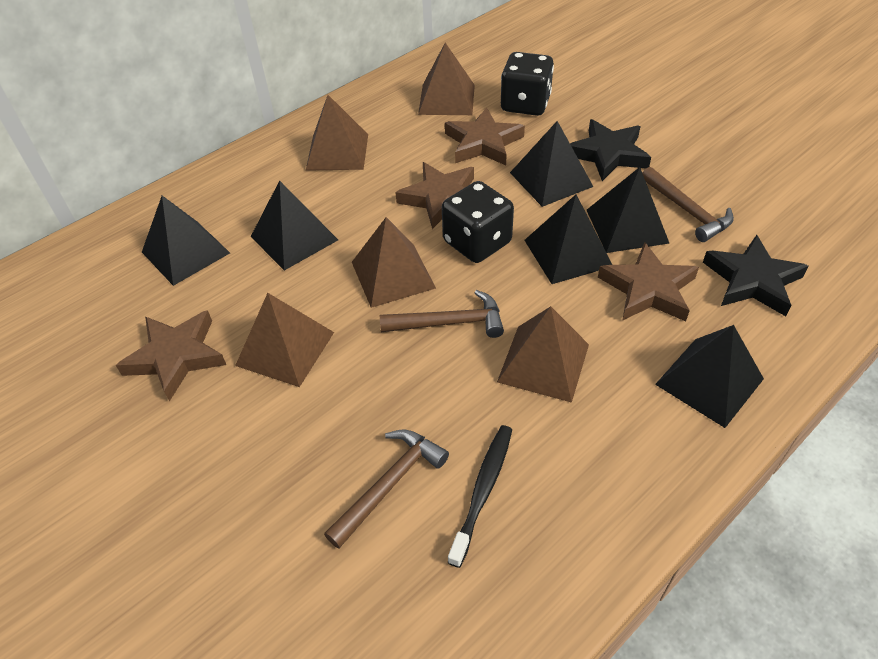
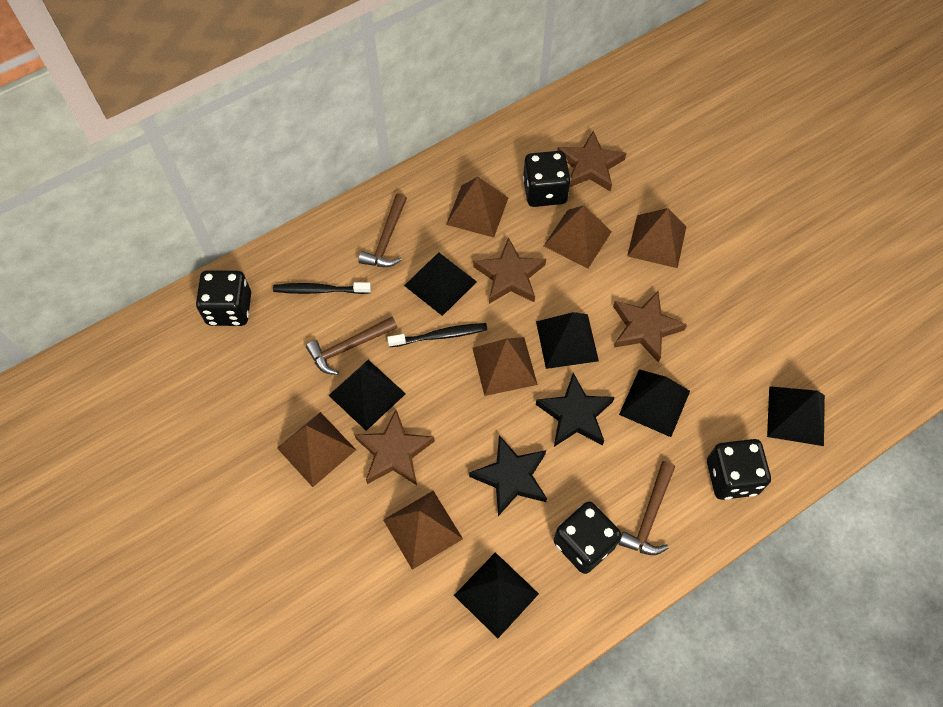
black dice: [442,181,514,263] [501,52,554,116] = 2 -> [196,270,251,326] [523,151,571,207] [553,501,622,574] [707,439,771,500] = 4
black toothbrush: [448,425,512,568] = 1 -> [273,282,371,294] [387,323,488,347] = 2
brown pyramid: [235,293,334,387] [306,95,368,171] [352,217,436,308] [418,43,475,115] [497,306,589,403] = 5 -> [277,412,356,487] [383,491,463,570] [446,177,508,238] [472,337,538,396] [544,206,612,268] [627,208,686,268] = 6

